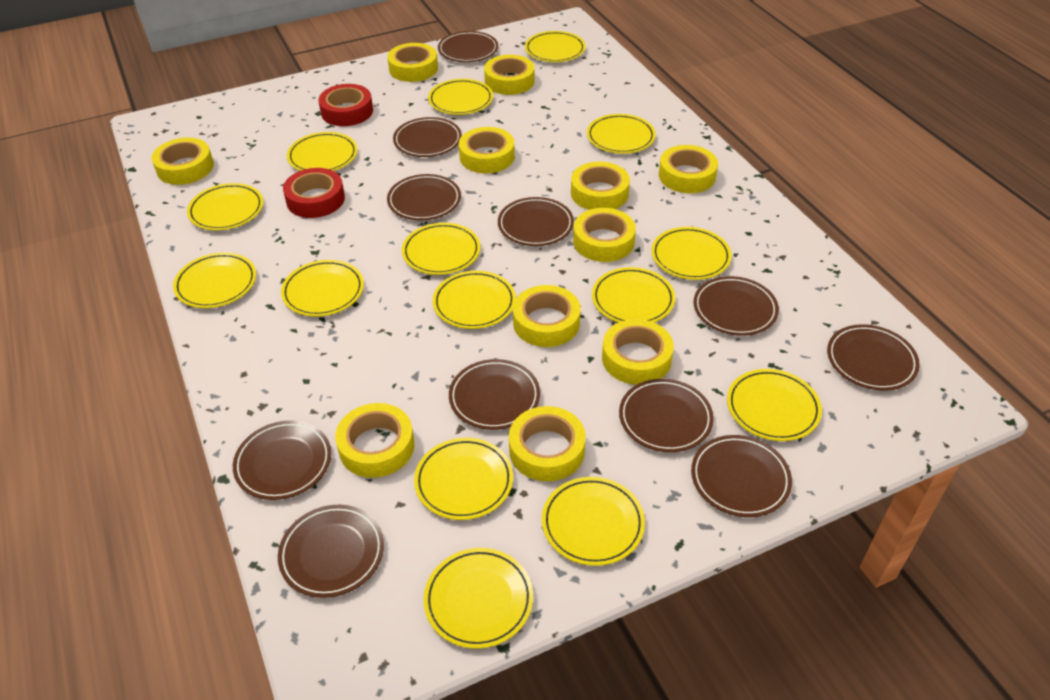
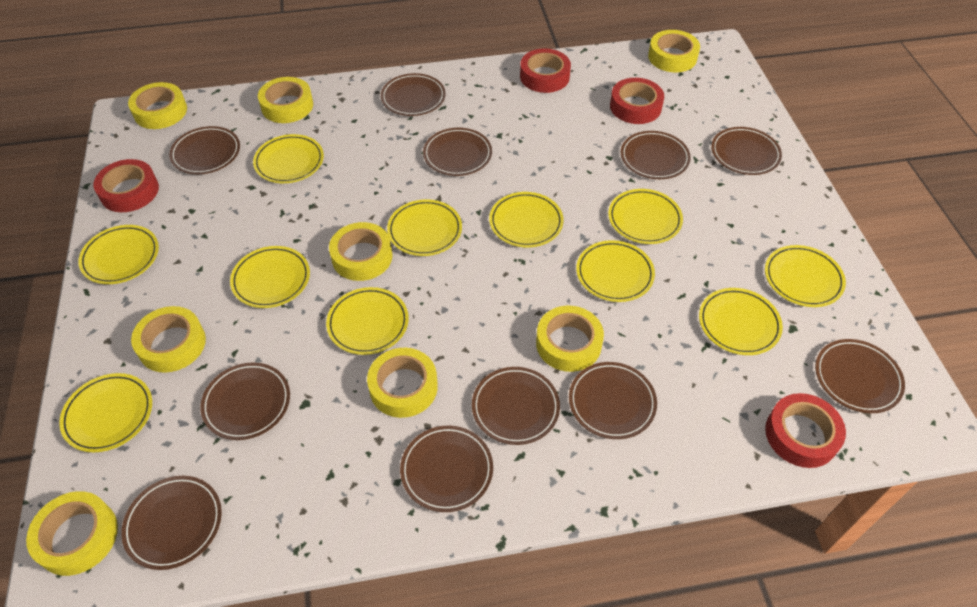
red tape: [283,168,345,218] [318,84,373,126] = 2 -> [93,159,159,212] [520,49,571,93] [610,78,664,124] [765,393,846,468] = 4
yellow plate: [173,252,256,308] [187,183,263,230] [281,260,364,317] [287,132,357,171] [402,223,480,275] [414,438,513,520] [424,548,533,649] [428,79,493,115] [433,271,516,329] [525,31,586,62] [542,477,645,566] [587,114,656,154] [592,267,675,323] [652,227,732,280] [727,369,822,441] = 15 -> [59,373,152,452] [78,225,159,284] [230,246,310,308] [253,134,324,183] [326,287,409,355] [387,199,462,256] [489,192,564,247] [576,240,655,302] [608,189,683,244] [699,288,783,355] [765,245,846,307] = 11
yellow tape: [152,137,214,185] [335,403,414,478] [387,43,438,82] [459,127,515,173] [484,55,535,95] [509,406,586,481] [513,285,581,347] [571,162,630,210] [573,208,636,262] [602,319,674,385] [659,145,718,193] = 11 -> [26,491,118,576] [128,82,187,129] [131,306,206,373] [258,77,313,123] [329,222,392,281] [367,348,438,418] [536,306,604,372] [648,30,700,73] = 8

